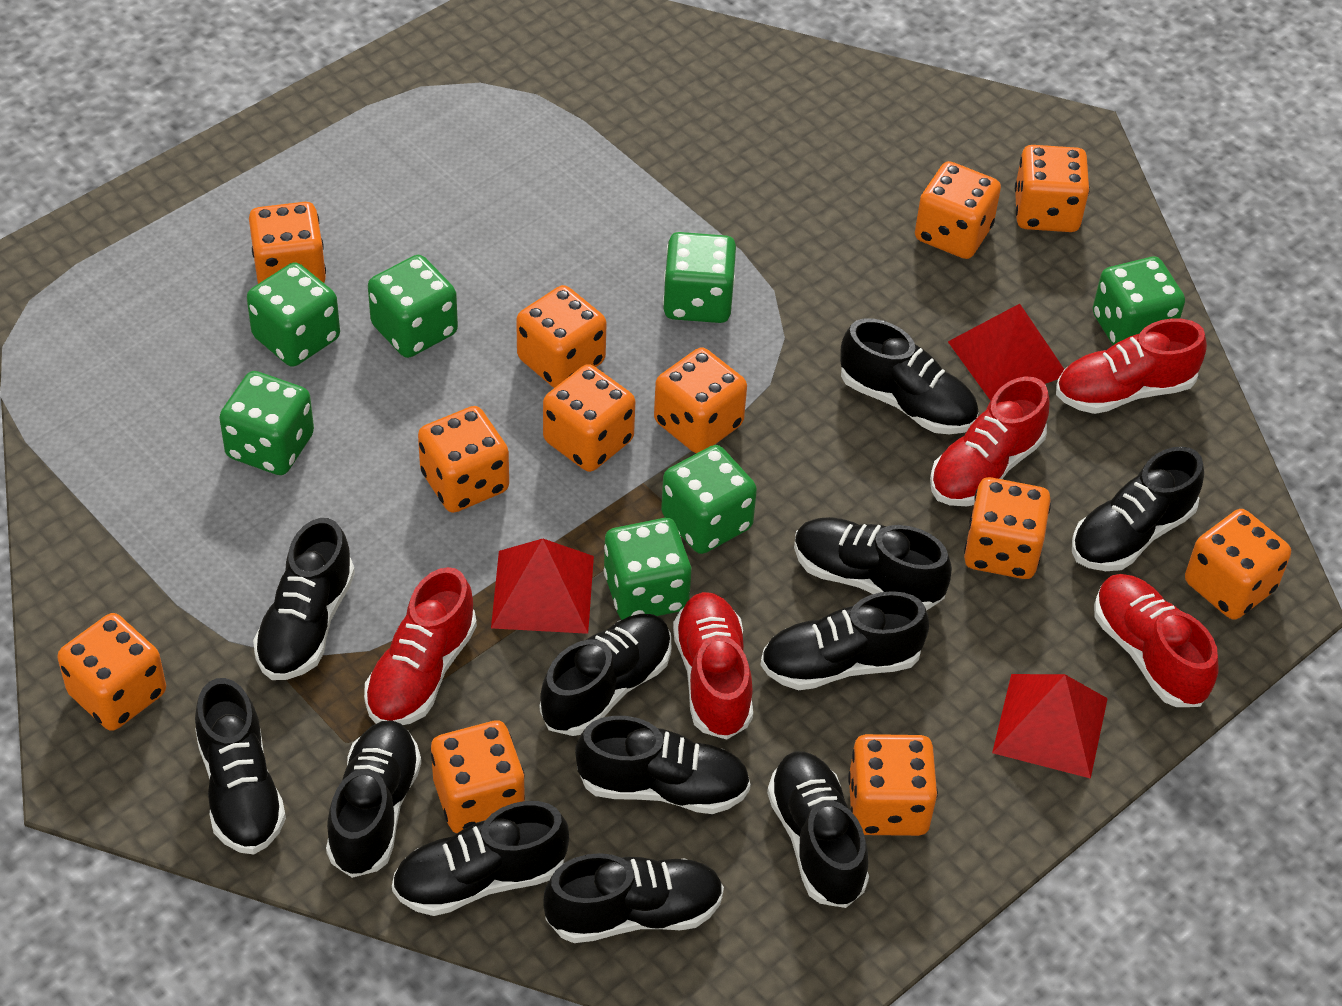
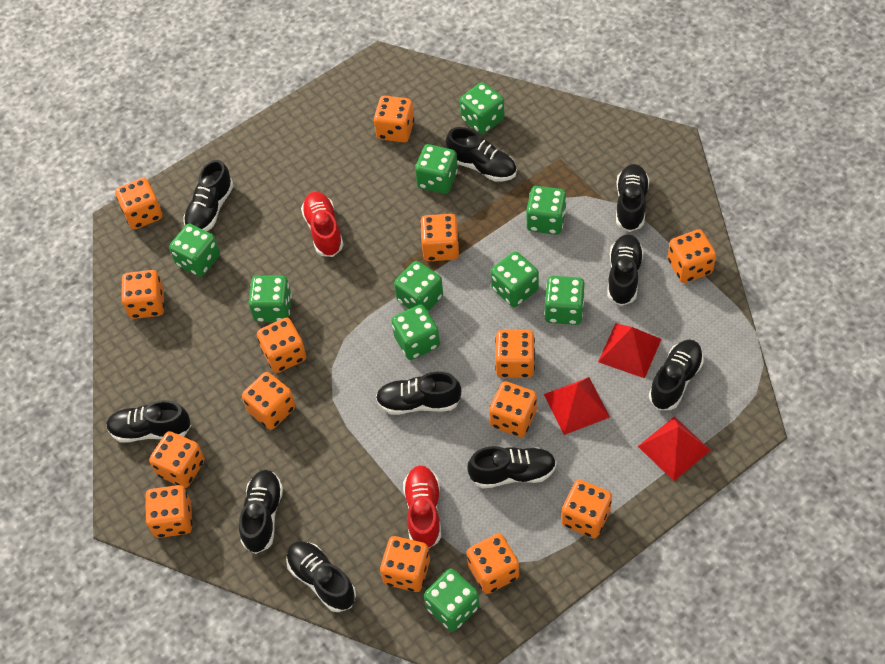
black shoe: [195,678,286,855] [253,518,355,680] [326,720,421,878] [392,801,569,916] [540,614,671,736] [543,853,724,943] [575,716,751,814] [761,591,929,690] [767,751,869,908] [794,517,952,610] [840,318,979,434] [1072,447,1204,571] = 12 -> [106,400,191,443] [183,160,233,231] [239,470,283,554] [286,541,356,612] [376,372,461,415] [446,127,517,182] [467,446,556,489] [607,234,644,306] [616,164,649,232] [649,339,704,410] = 10
green dice: [219,371,314,475] [247,262,340,367] [368,255,458,358] [604,518,691,620] [661,445,757,554] [663,232,736,323] [1093,257,1185,345] = 7 -> [169,224,220,277] [249,276,292,322] [391,304,440,360] [394,261,443,311] [415,144,458,194] [424,569,479,631] [460,82,505,134] [491,251,539,307] [526,186,567,235] [544,276,585,325] = 10
orange dice: [57,613,166,731] [249,202,326,284] [418,406,509,513] [431,721,525,833] [516,285,607,388] [543,364,636,472] [654,348,747,453] [848,734,938,836] [915,161,1001,259] [964,477,1051,579] [1015,145,1090,232] [1185,509,1291,620] = 12 -> [115,178,163,230] [121,270,164,319] [145,485,192,538] [149,431,205,488] [242,372,296,430] [257,318,306,373] [374,96,414,143] [380,536,430,592] [420,214,459,261] [467,533,519,594] [489,381,537,437] [495,330,535,378] [561,480,612,538] [668,229,716,283] = 14
red shoe: [364,567,477,725] [673,592,753,740] [930,376,1050,506] [1056,318,1207,414] [1094,574,1219,707] = 5 -> [301,192,344,257] [403,465,441,549] = 2

